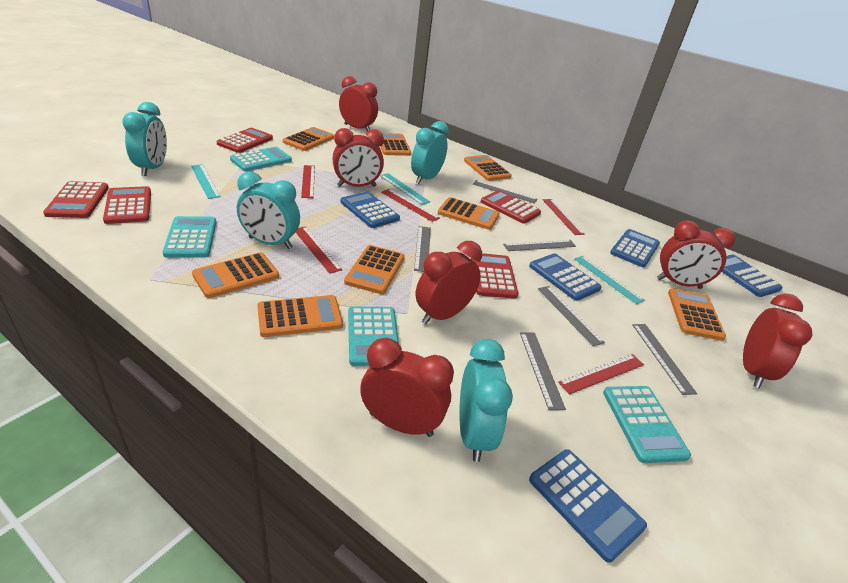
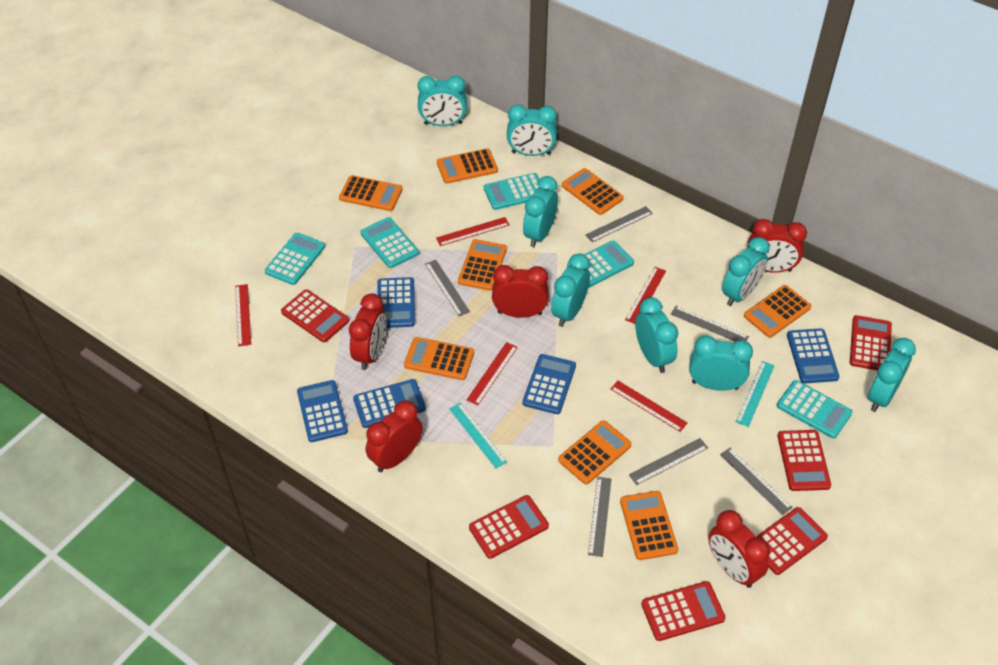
red calculator: [43,181,109,218] [103,186,151,224] [216,128,273,153] [471,253,518,299] [481,190,541,224] = 5 -> [281,290,349,342] [469,495,549,559] [641,581,726,641] [756,507,828,575] [778,430,831,491] [850,315,892,371] = 6
red clock: [332,128,384,187] [339,76,378,131] [360,338,454,437] [415,241,482,324] [657,221,735,289] [743,293,812,388] = 6 -> [349,293,387,370] [366,400,423,472] [492,265,549,318] [708,510,770,588] [747,219,807,273] = 5
turquoise calculator: [163,216,216,258] [230,147,292,171] [348,307,399,366] [603,386,691,463] = 4 -> [265,233,325,285] [360,217,419,268] [484,173,539,210] [567,241,634,288] [776,380,852,439] = 5
turquoise clock: [122,102,167,176] [237,171,300,249] [411,121,449,184] [459,339,513,462] = 4 -> [418,75,467,126] [507,104,557,156] [523,176,558,247] [551,253,590,327] [635,297,678,373] [689,336,753,391] [722,237,770,306] [868,338,916,412] = 8
turquoise ruler: [191,164,221,199] [380,173,430,205] [574,256,645,304] = 3 -> [449,403,507,468] [736,361,775,427] = 2

